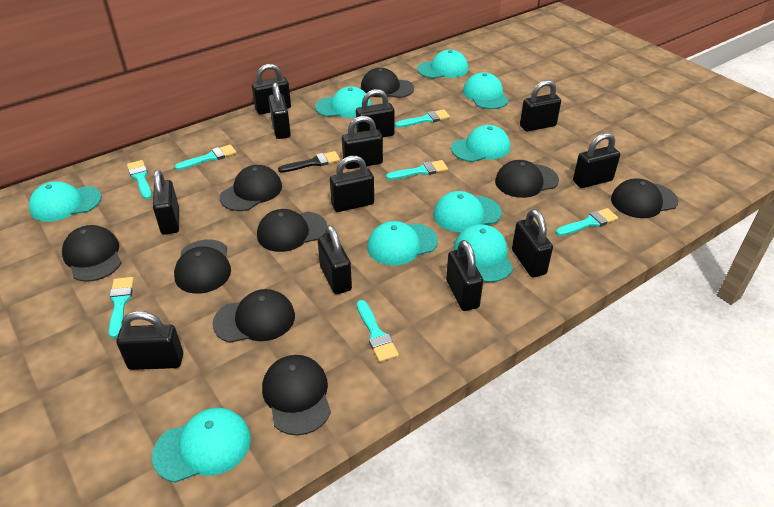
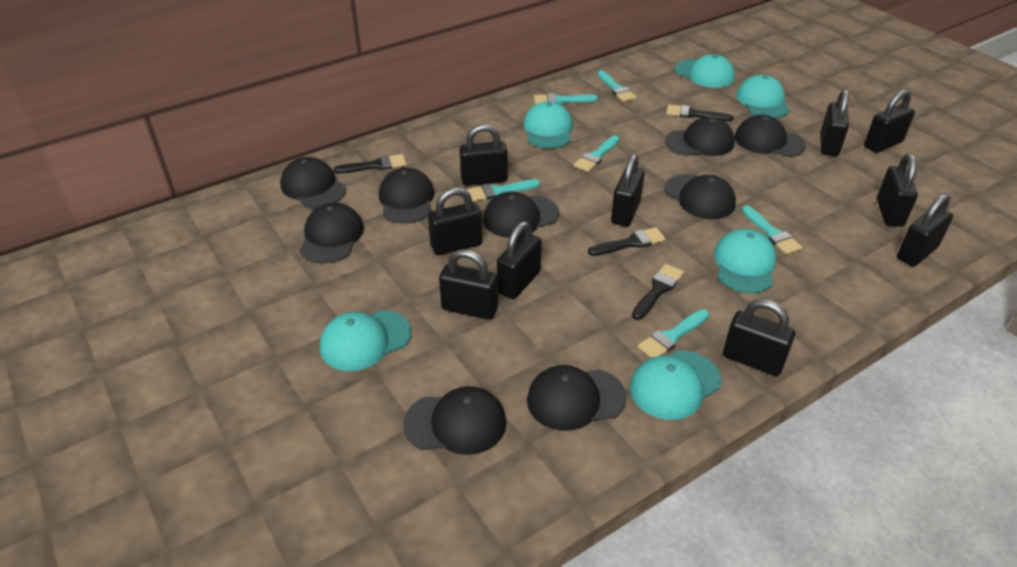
black brush: [278,151,340,173] = 1 -> [333,154,406,174] [588,227,666,256] [632,264,684,320] [666,104,733,121] = 4
black padlock: [116,311,183,370] [153,170,179,235] [252,64,291,115] [268,82,291,139] [318,225,352,294] [330,156,374,212] [342,116,383,169] [356,89,395,137] [446,240,483,311] [512,209,553,277] [520,80,561,132] [573,133,620,188] = 12 -> [428,187,482,255] [439,249,498,320] [459,124,508,186] [497,221,542,299] [611,154,645,227] [723,299,795,376] [820,89,849,156] [864,90,915,153] [877,154,918,227] [897,194,953,267] = 10
turquoise brush: [109,277,134,338] [127,160,152,199] [175,144,236,170] [357,300,399,362] [386,160,448,180] [395,109,450,128] [555,208,618,236] = 7 -> [467,179,540,202] [534,93,598,105] [574,136,620,172] [597,70,636,102] [638,309,709,358] [742,205,803,255] = 6
turquoise cap: [29,182,102,222] [152,408,251,483] [315,86,371,118] [367,221,438,265] [417,50,468,79] [433,191,502,232] [451,125,510,162] [454,224,513,282] [463,72,509,109] = 9 -> [320,310,411,371] [523,101,573,149] [630,351,722,420] [675,54,735,88] [714,229,777,293] [736,74,790,118] = 6

